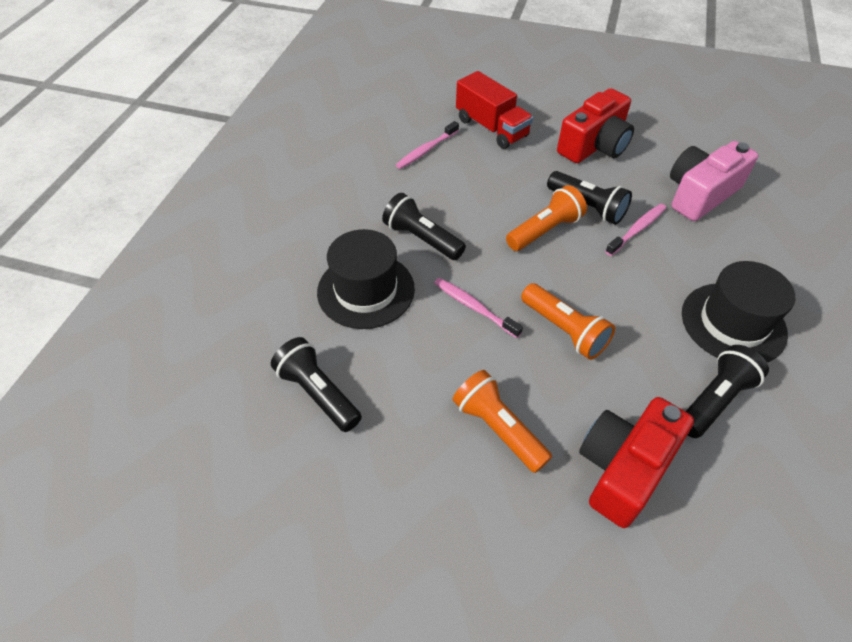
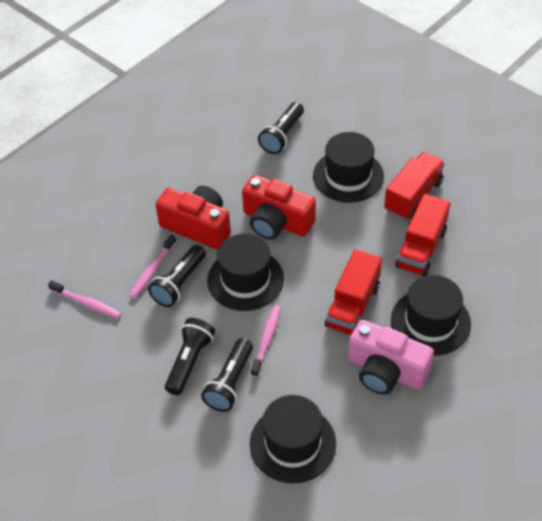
black hat: [317,229,415,329] [682,261,795,362] = 2 -> [207,234,284,311] [250,395,336,483] [313,132,384,203] [391,275,471,356] = 4
orange flashlight: [453,370,552,473] [506,185,587,251] [521,283,615,360] = 3 -> none = 0
red truck: [456,71,533,149] = 1 -> [325,249,382,335] [384,152,445,220] [395,194,451,276] = 3

